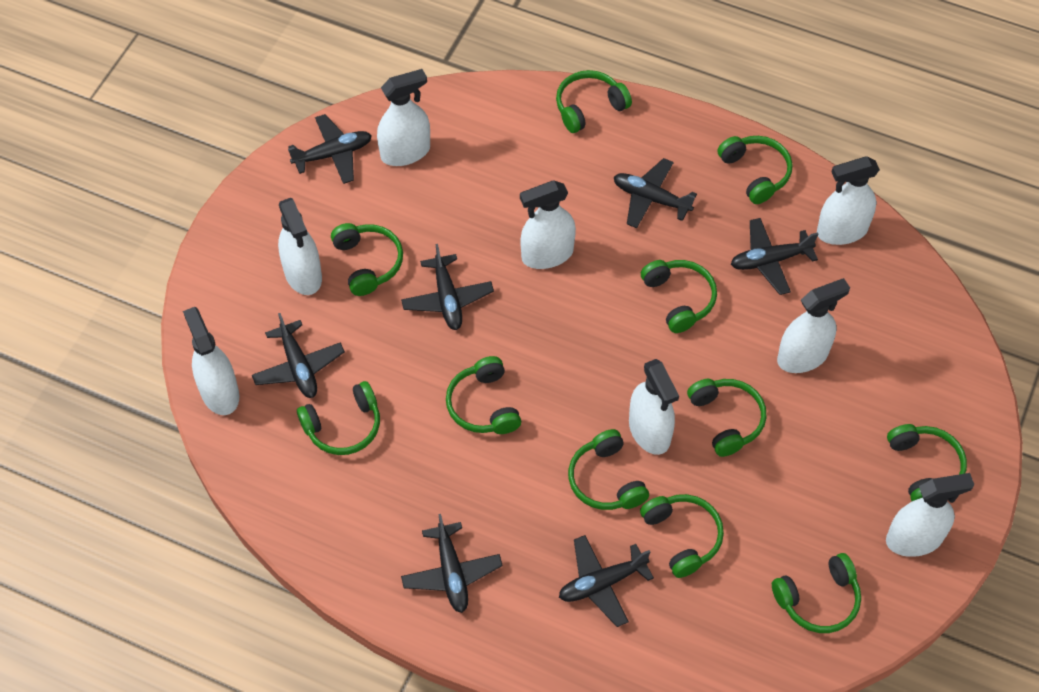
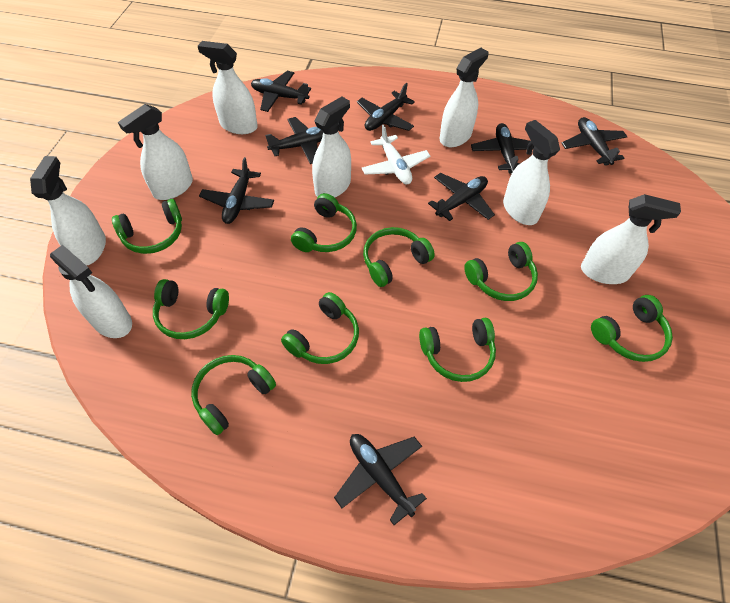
black plane: [252,313,345,398] [288,114,372,184] [401,244,494,330] [401,514,503,613] [559,535,654,627] [614,158,697,228] [731,218,818,295] = 7 -> [199,157,274,224] [251,71,311,112] [265,117,323,164] [334,434,427,525] [357,83,415,131] [428,173,495,221] [471,123,534,173] [562,117,628,166] = 8
green headphones: [297,381,380,455] [331,223,403,296] [446,356,521,434] [556,70,632,133] [568,429,649,510] [640,494,724,578] [641,260,717,333] [687,379,766,457] [718,136,793,204] [772,553,861,633] [887,424,967,501] = 11 -> [112,199,182,254] [153,279,229,339] [191,355,276,435] [281,292,359,364] [291,193,357,252] [363,227,435,287] [419,318,496,382] [464,242,538,301] [591,295,673,362] = 9
white plane: none = 0 -> [361,125,430,185] = 1

